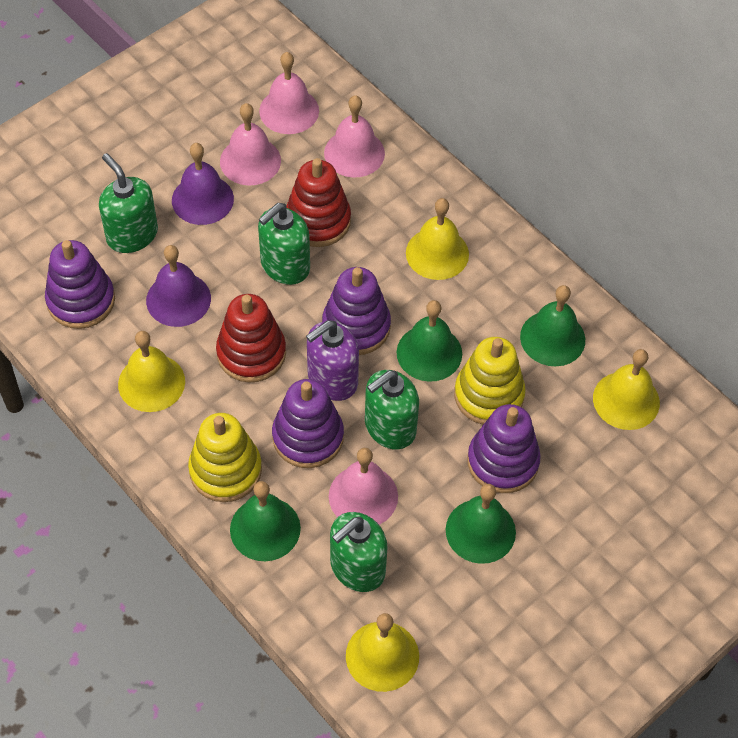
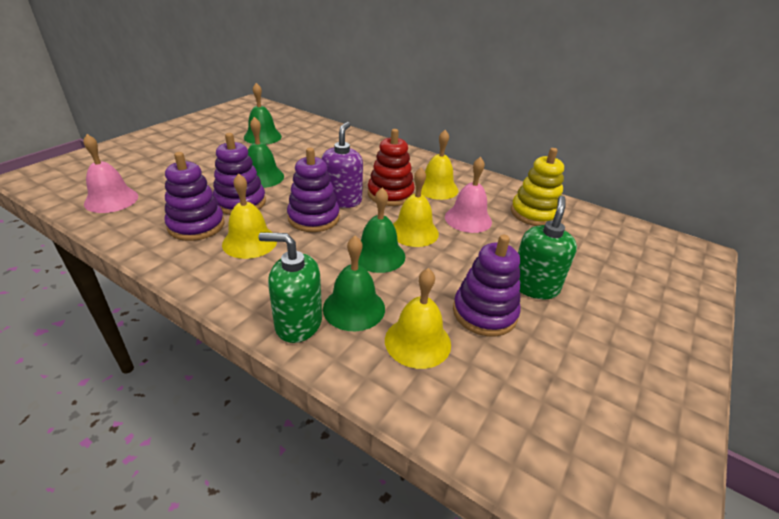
green soap dispenser: [99,153,158,253] [258,203,310,285] [330,512,387,592] [365,370,419,450] = 4 -> [259,232,322,343] [518,196,577,299] = 2
pink bell: [220,103,281,186] [259,52,319,134] [324,95,385,178] [329,448,398,525] = 4 -> [83,134,138,213] [445,157,492,233] = 2
purple bell: [146,245,211,327] [172,143,234,225] = 2 -> none = 0
red stacking toy: [216,294,286,383] [286,158,351,247] = 2 -> [368,129,415,206] = 1
yellow stacking toy: [188,413,262,502] [454,337,526,424] = 2 -> [511,148,564,226] = 1

